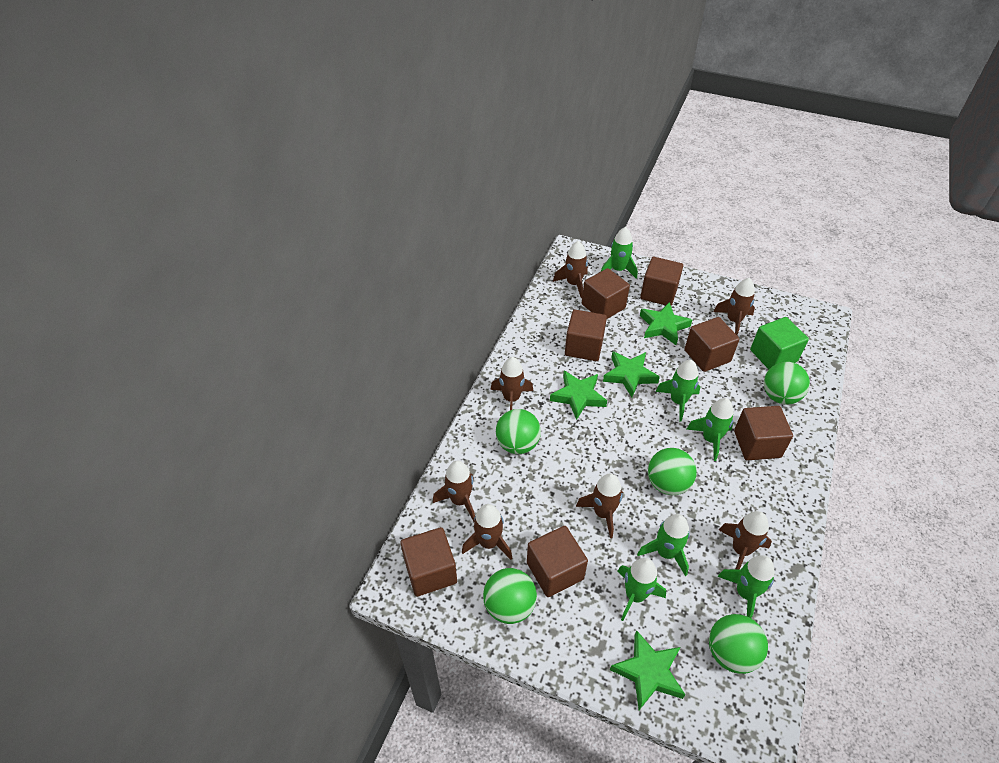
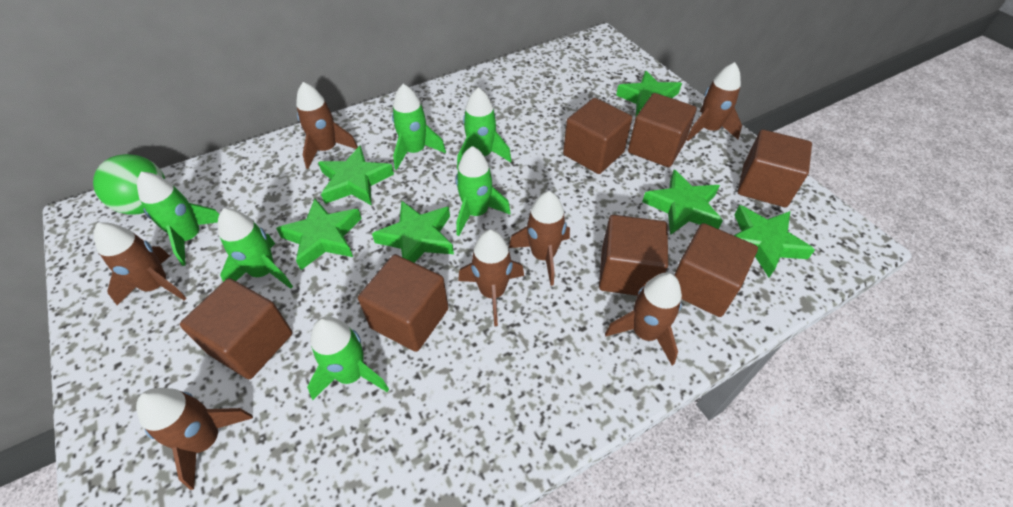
green ball: [483,568,537,624] [496,409,541,454] [648,448,697,495] [709,614,768,674] [764,362,810,405] = 5 -> [93,154,165,215] = 1
green cube: [750,317,809,369] = 1 -> none = 0
green star: [550,371,607,420] [603,351,660,397] [610,630,685,710] [640,302,692,345] = 4 -> [276,199,362,270] [318,145,394,206] [372,200,454,263] [616,71,682,116] [642,170,723,235] [734,205,815,277] = 6

